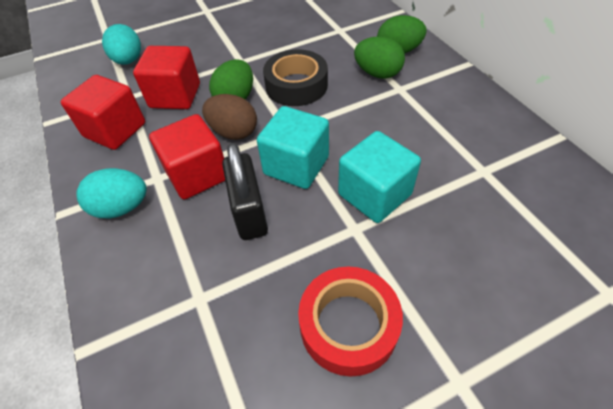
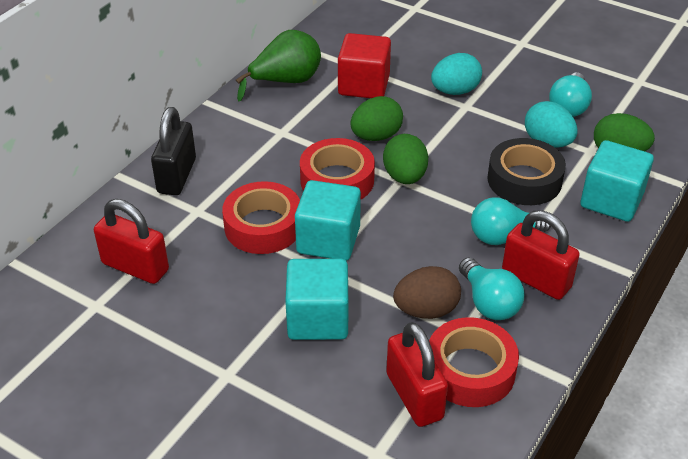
green pear: none = 0 -> [236,30,321,102] = 1
red cube: [61,75,145,150] [133,46,200,109] [149,114,225,200] = 3 -> [338,33,391,98] = 1
red padlock: none = 0 -> [94,199,169,284] [386,322,448,427] [502,210,580,300] = 3
red tape: [298,267,403,377] = 1 -> [222,181,300,254] [300,138,375,199] [429,317,519,407] = 3
turquoise cube: [257,106,329,189] [338,131,421,223] = 2 -> [285,259,348,340] [295,180,361,261] [580,140,654,222] = 3
turquoise light bulb: none = 0 -> [459,257,524,320] [471,197,551,245] [549,73,592,117] = 3

